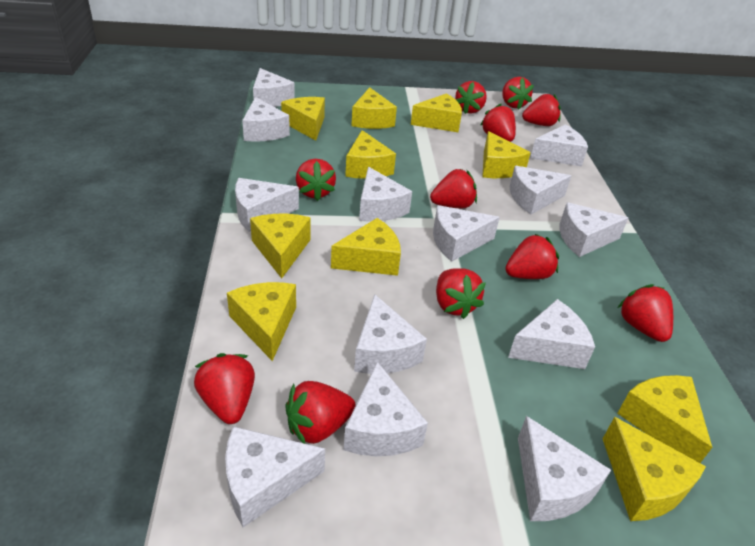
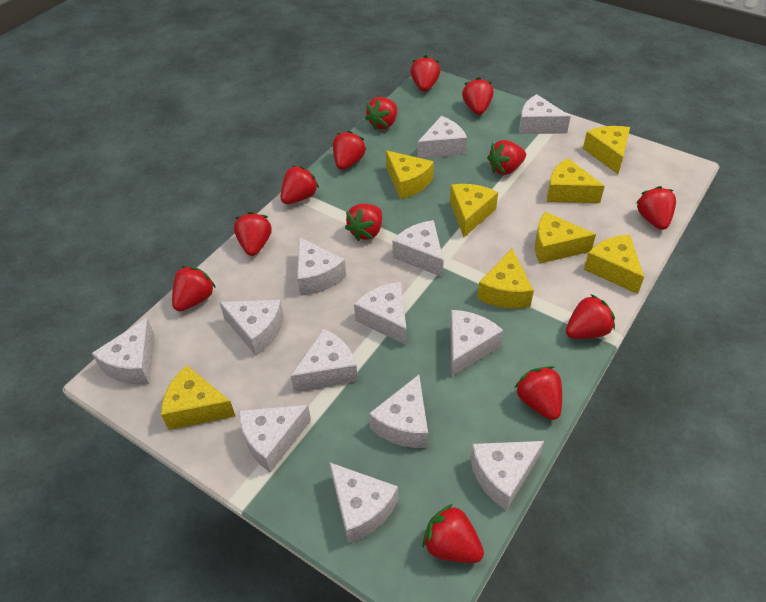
red strawberry: [194,353,255,424] [285,381,356,444] [296,159,336,201] [430,169,477,209] [436,268,486,319] [455,81,487,114] [480,104,516,142] [502,77,534,110] [505,234,559,279] [522,94,561,126] [618,284,673,342] = 11 -> [172,266,216,311] [234,212,271,256] [281,165,319,204] [333,131,366,170] [345,204,382,241] [365,97,397,130] [410,55,440,91] [422,504,484,563] [462,77,494,115] [487,140,526,175] [515,366,562,420] [566,294,615,339] [636,186,676,230] = 13
yellow cheese: [227,282,296,361] [250,214,311,278] [281,97,325,141] [331,218,401,276] [345,130,396,179] [351,87,397,129] [411,93,462,132] [482,131,531,178] [603,417,706,521] [617,375,712,463] = 10 -> [161,365,235,430] [386,151,434,199] [450,184,498,237] [477,249,534,309] [535,212,596,264] [547,158,605,203] [583,126,630,174] [584,235,644,294] = 8

